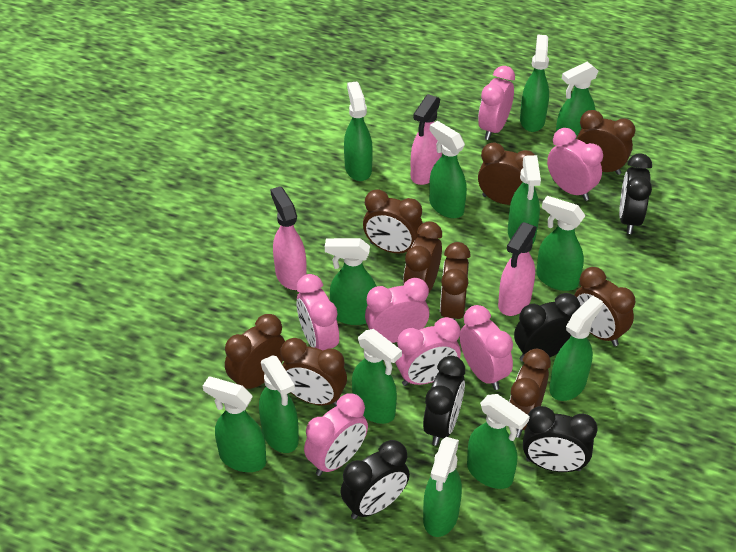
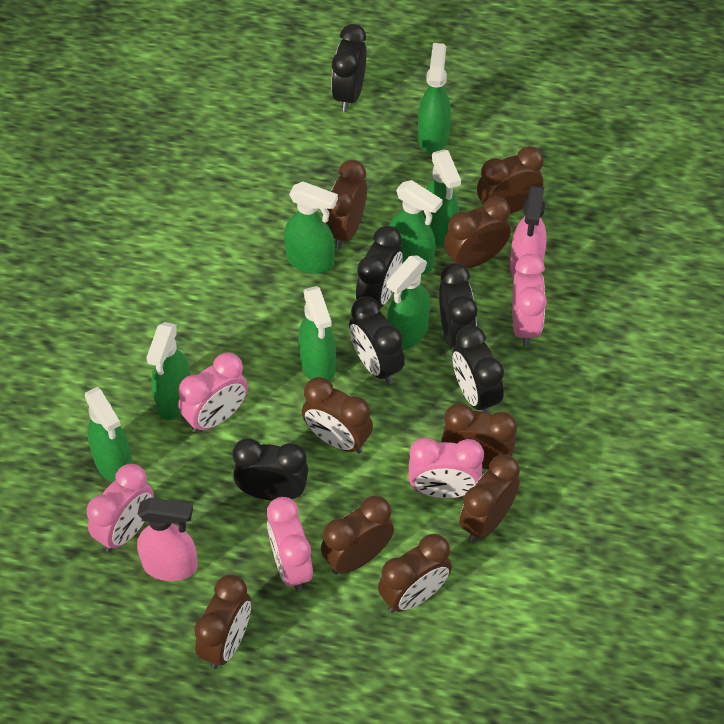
black clock: [340,440,410,519] [423,356,465,446] [514,293,580,362] [523,406,598,472] [619,154,652,234] = 5 -> [233,438,309,501] [331,24,367,112] [349,296,405,385] [356,226,403,308] [439,263,477,348] [453,325,504,414] = 6
green spray bottle: [203,377,266,472] [259,355,299,453] [325,238,377,325] [344,81,373,181] [352,329,402,424] [423,437,462,537] [429,121,467,218] [467,394,530,489] [508,155,541,243] [520,34,549,132] [536,196,586,291] [550,295,603,401] [556,62,599,139] = 13 -> [85,387,133,482] [146,322,191,420] [284,182,338,274] [298,286,336,381] [387,255,430,350] [389,180,443,274] [418,43,451,154] [422,149,461,248] = 8
pink clock: [296,274,339,350] [304,393,368,476] [365,278,429,343] [395,317,461,386] [460,305,513,390] [478,66,515,140] [547,128,603,201] = 7 -> [87,464,154,552] [178,353,248,433] [267,497,313,592] [409,437,484,498] [512,254,547,347] = 5
pink spray bottle: [270,186,307,290] [411,94,442,185] [498,222,537,316] = 3 -> [137,497,198,581] [510,185,547,277] = 2

